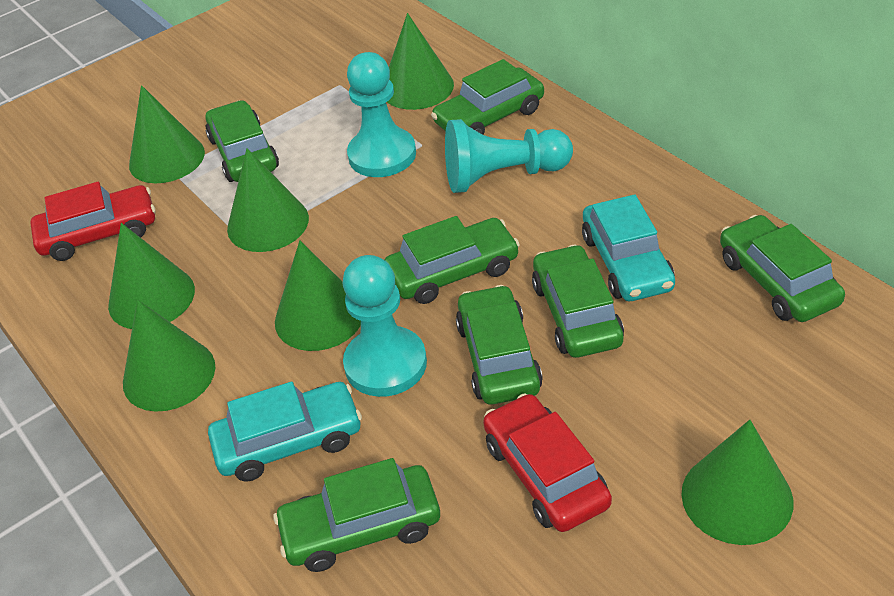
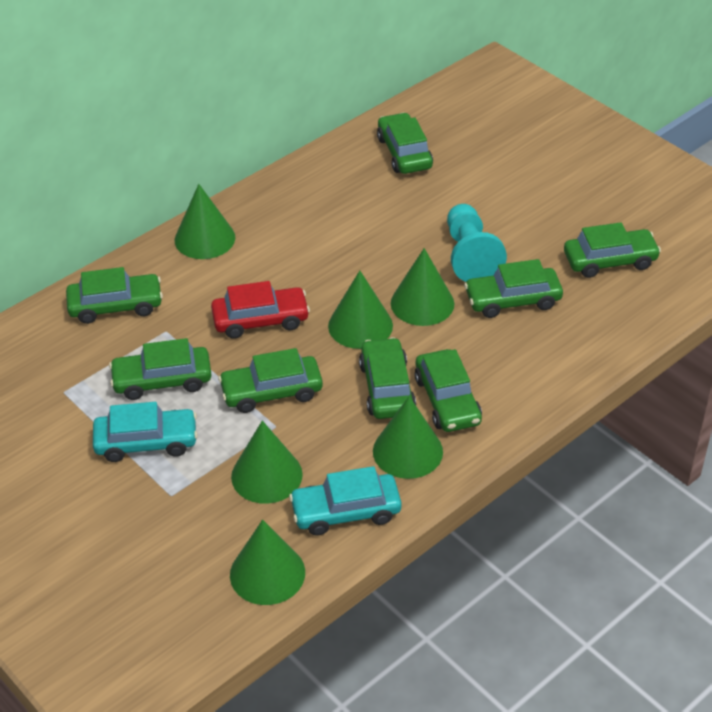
green car: [205,100,279,182] [273,458,440,572] [385,216,520,304] [431,59,544,135] [456,285,543,405] [532,245,624,358] [720,215,845,322] = 7 -> [66,267,163,324] [109,338,212,400] [218,348,323,413] [359,337,416,419] [377,113,433,174] [414,349,482,432] [464,259,563,318] [564,222,661,278] = 8
green cone: [108,223,195,329] [123,300,215,412] [129,85,205,183] [227,148,309,252] [275,240,361,351] [387,13,454,110] [681,420,793,545] = 7 -> [175,184,235,259] [230,519,305,605] [231,421,303,504] [328,271,393,349] [373,396,443,479] [391,248,454,326] = 6
red car: [30,182,155,261] [483,393,612,532] = 2 -> [211,281,310,339] = 1
turquoise pawn: [343,255,427,397] [347,52,416,177] [445,119,573,193] = 3 -> [447,204,507,282] = 1

